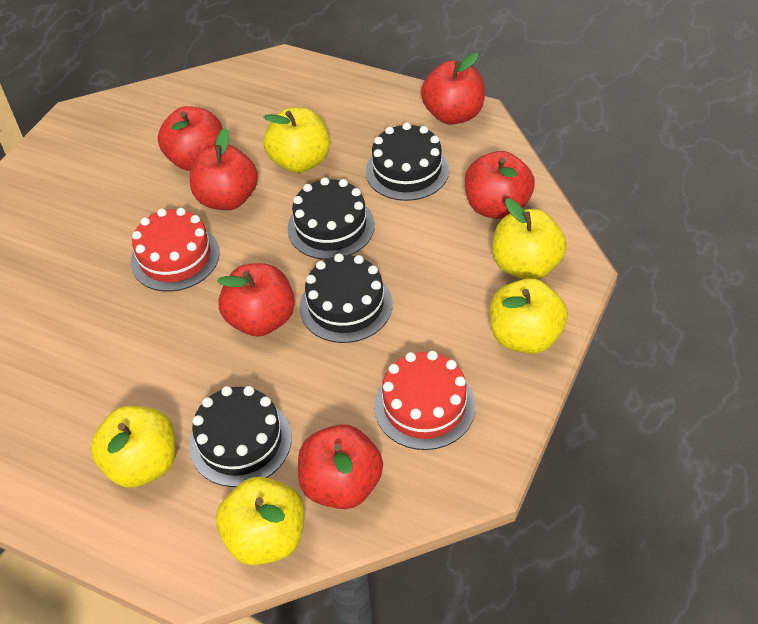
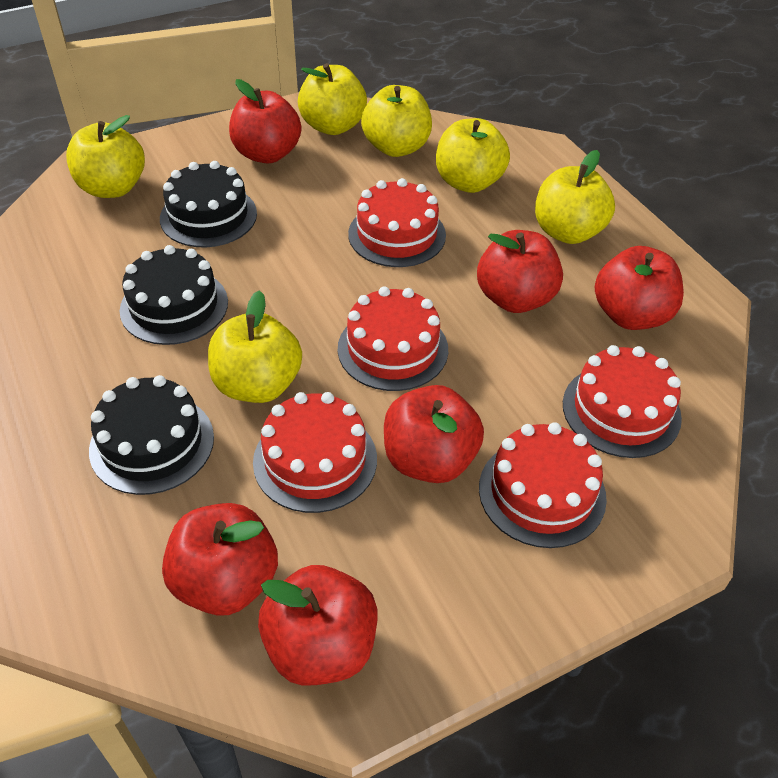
black cake: [189,386,292,487] [287,177,375,260] [300,253,393,343] [366,123,449,201] = 4 -> [89,375,214,495] [120,245,228,345] [160,161,257,247] = 3
red cake: [131,208,220,292] [374,351,476,450] = 2 -> [253,392,377,513] [338,286,448,391] [348,178,446,267] [479,422,607,548] [563,345,682,458] = 5
yellow apple: [90,406,176,488] [216,477,305,565] [263,108,330,173] [490,278,568,354] [492,199,567,279] = 5 -> [66,115,145,198] [208,290,302,403] [298,63,367,135] [361,85,432,157] [436,118,510,193] [535,150,615,244] = 6

